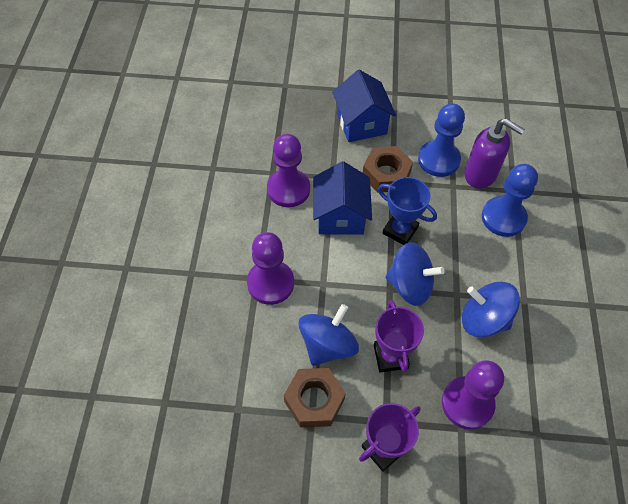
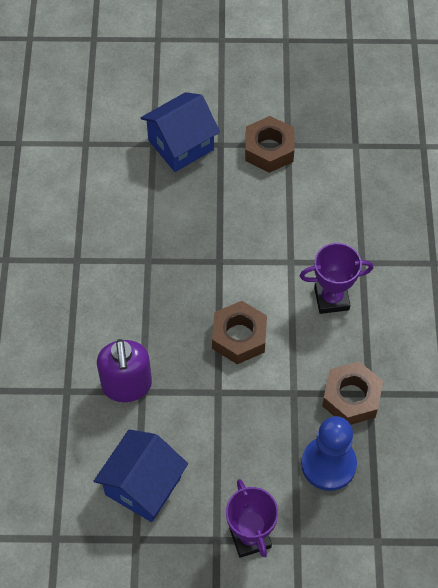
blue pawn: [418,103,465,177] [482,164,538,237] = 2 -> [301,416,357,491] = 1
blue spinning top: [298,304,359,366] [386,242,445,306] [462,282,520,337] = 3 -> none = 0
blue trophy: [378,177,437,245] = 1 -> none = 0
brown nut: [284,368,346,427] [363,146,413,193] = 2 -> [212,301,267,364] [245,116,295,173] [322,362,383,425] = 3
purple pawn: [247,232,294,305] [267,134,310,207] [442,360,504,430] = 3 -> none = 0

